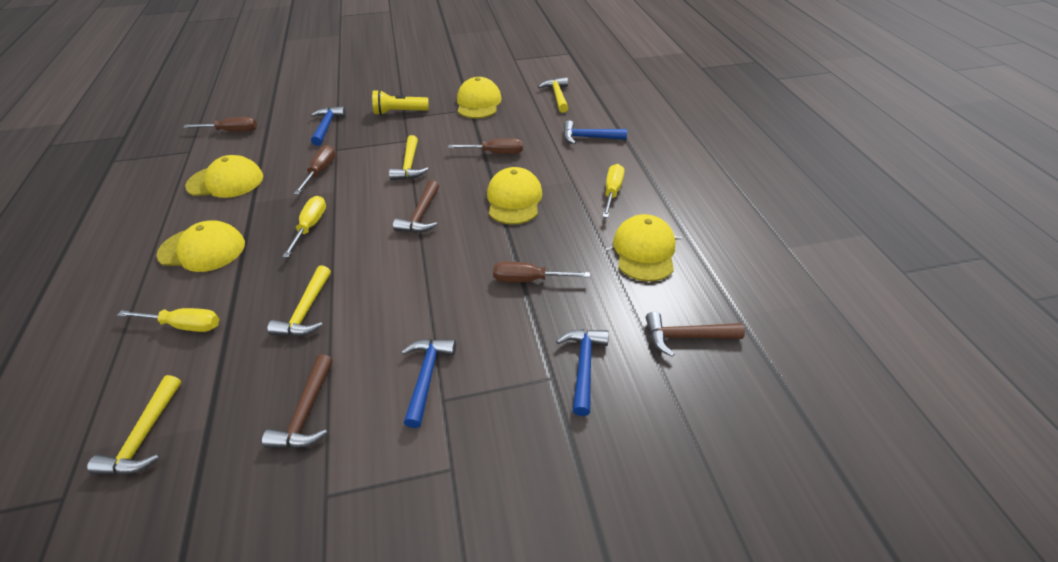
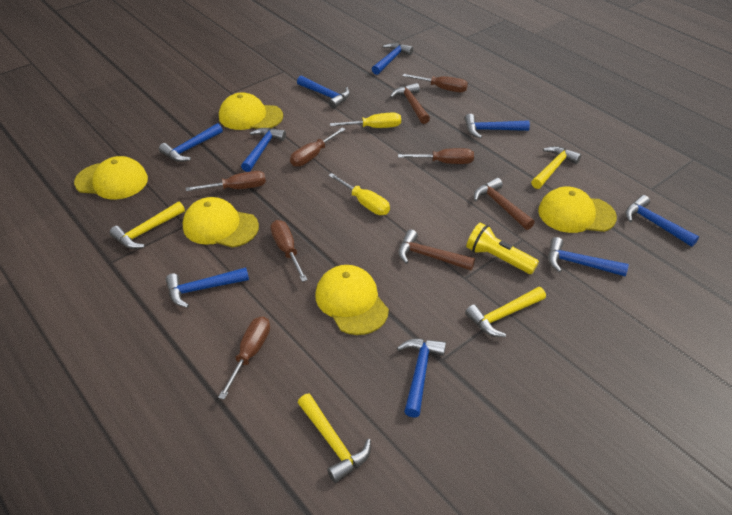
blue hammer: [311,106,346,146] [401,339,456,428] [556,329,609,416] [563,120,627,144] = 4 -> [159,123,223,162] [166,267,249,308] [241,128,286,172] [297,76,350,109] [372,43,413,75] [397,339,446,418] [465,114,530,139] [548,237,629,276] [625,195,699,247] = 9
brown screwdriver: [183,117,257,132] [294,145,336,195] [448,138,523,154] [493,262,590,282] = 4 -> [186,171,266,191] [218,316,270,400] [270,220,308,282] [290,127,346,167] [398,148,474,164] [403,74,468,92] = 6
yellow screwdriver: [117,308,219,332] [282,196,326,258] [602,164,624,218] = 3 -> [328,173,390,215] [330,112,401,128] = 2

